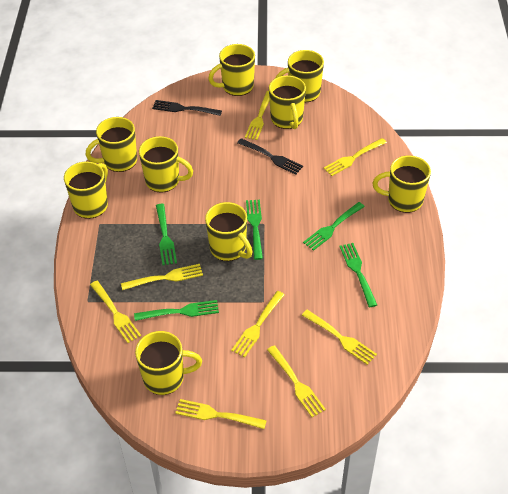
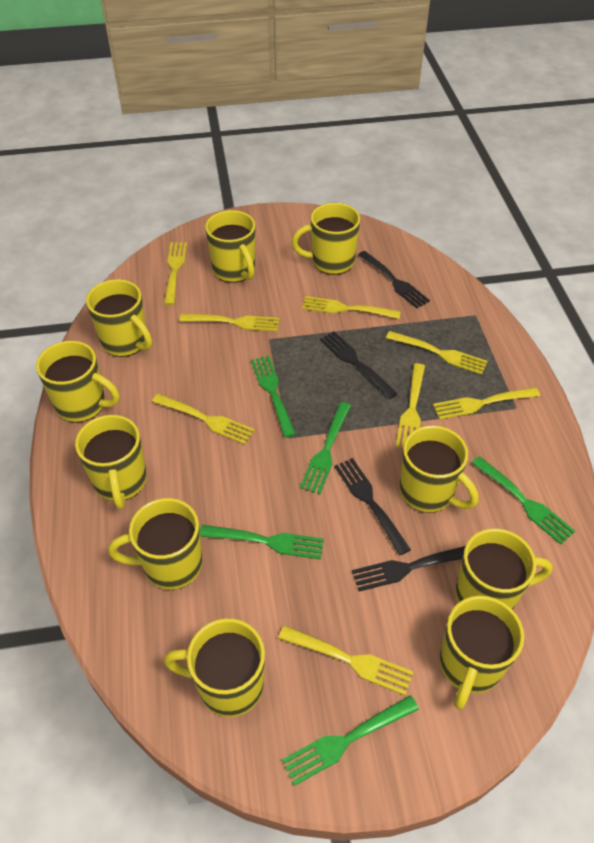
black fork: [152,100,222,116] [237,138,303,175] = 2 -> [320,331,398,399] [334,458,411,556] [352,546,465,592] [358,251,430,309] = 4
yellow mug: [64,161,108,219] [86,117,137,172] [135,331,202,395] [139,136,193,192] [205,202,252,261] [208,44,255,96] [269,75,306,129] [276,50,324,102] [372,155,431,213] = 9 -> [36,341,120,423] [75,415,147,510] [86,279,152,357] [108,498,202,590] [164,618,265,717] [205,210,255,283] [292,203,360,275] [399,425,478,513] [439,596,524,710] [455,528,553,610] = 10

